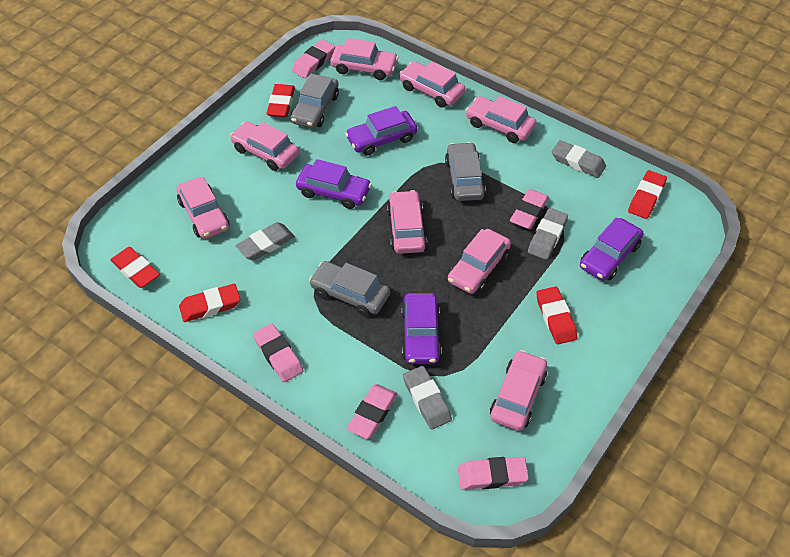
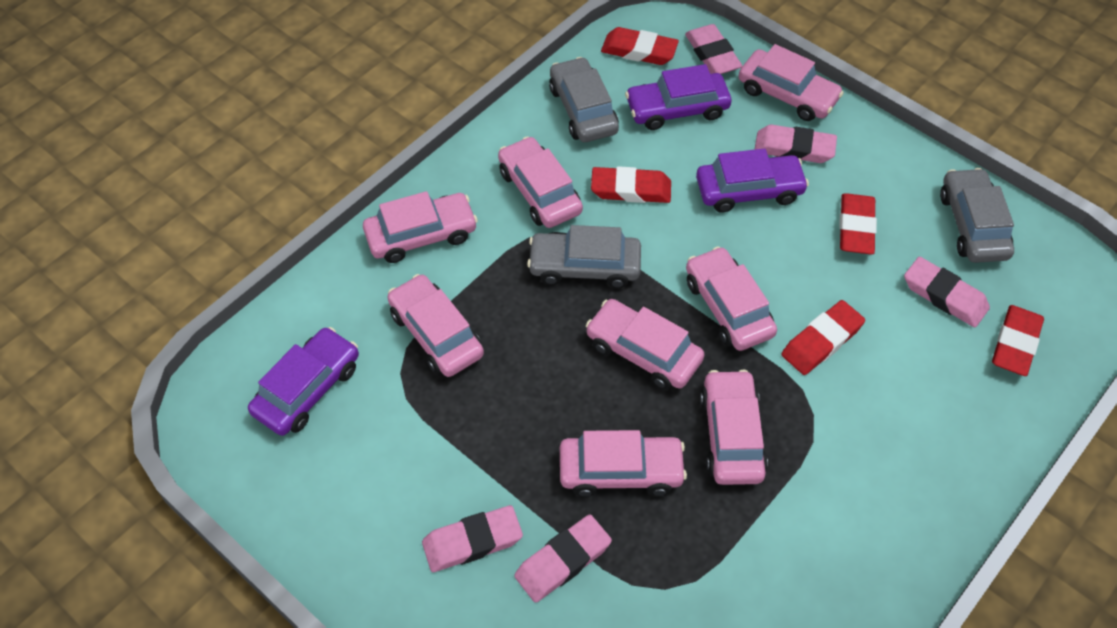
grey eraser: [236,222,295,260] [403,366,452,429] [528,208,568,260] [552,140,606,178] = 4 -> none = 0
purple car: [296,159,372,209] [345,106,417,156] [401,293,442,364] [580,217,643,281] = 4 -> [248,327,359,436] [625,64,731,130] [696,148,809,212] = 3

